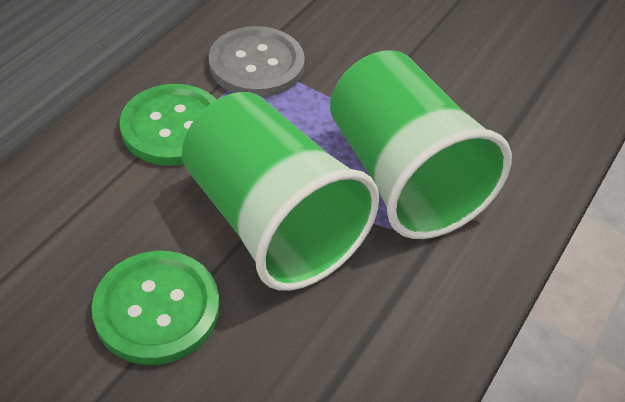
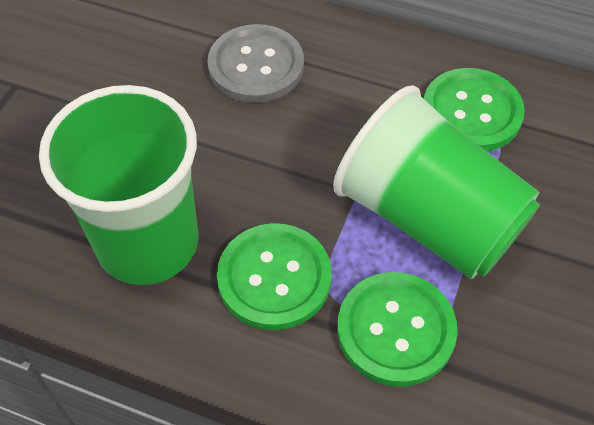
green button: [92,251,219,365] [120,84,217,166] = 2 -> [217,223,332,330] [337,272,457,387] [424,68,525,151] = 3

